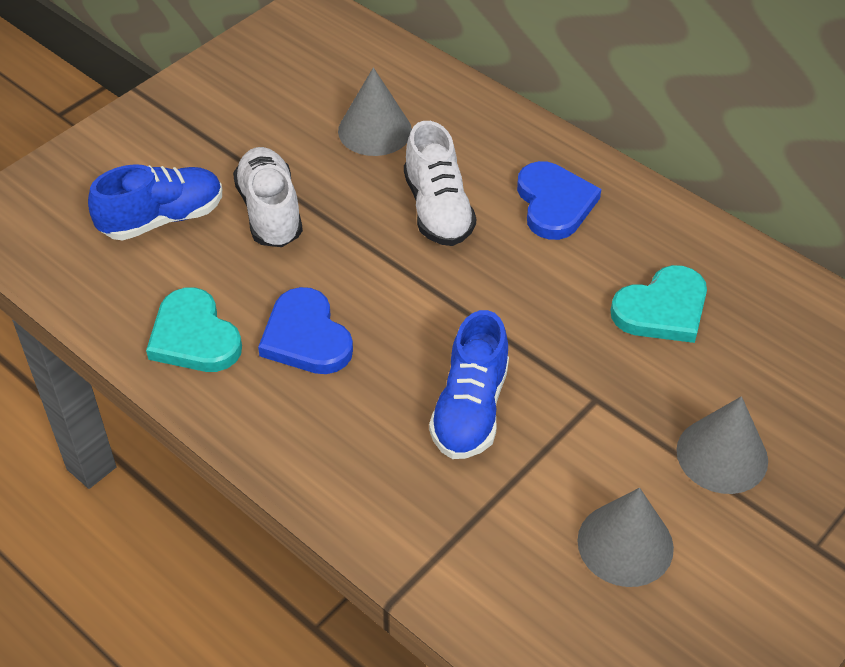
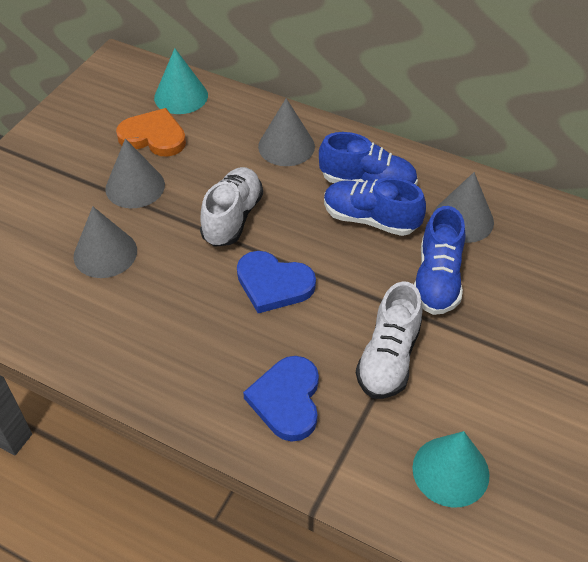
blue shoe: [88,164,222,240] [429,310,509,459] = 2 -> [319,132,418,185] [324,178,426,236] [414,206,465,315] = 3
grey cone: [338,67,412,156] [577,488,674,587] [676,396,768,494] = 3 -> [74,206,137,278] [105,139,165,208] [258,98,315,166] [434,172,494,243] = 4
orange heart: none = 0 -> [116,108,186,157] = 1
turquoise cone: none = 0 -> [154,48,208,114] [412,431,489,508] = 2
turquoise heart: [146,287,242,372] [611,265,707,343] = 2 -> none = 0

